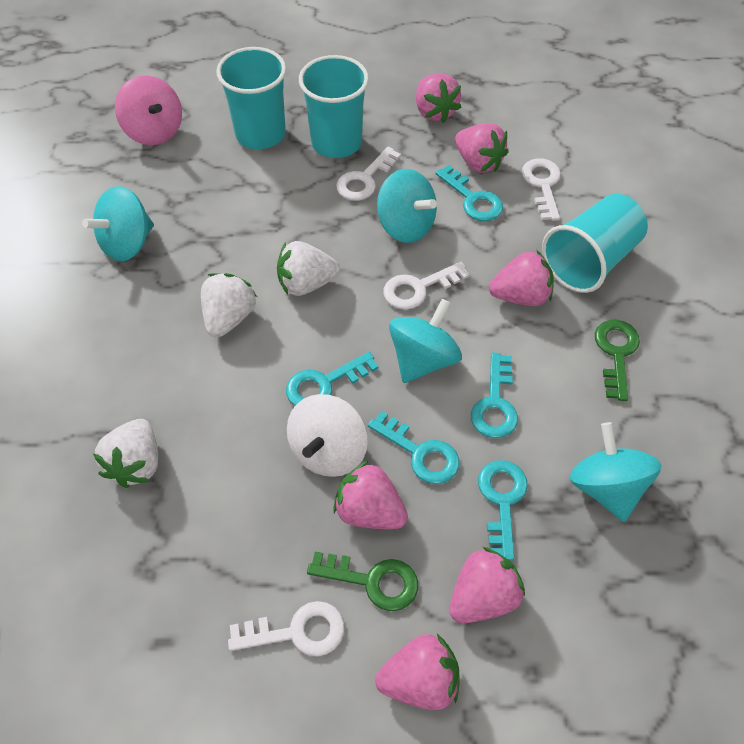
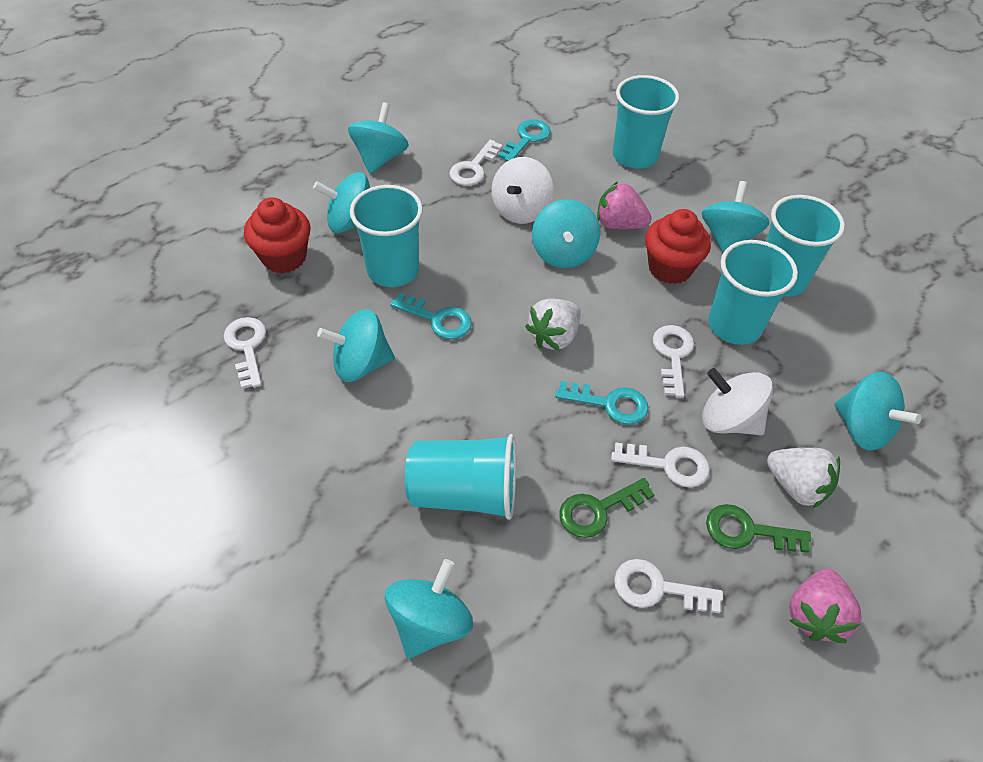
pink spinning top: [115,75,182,145] = 1 -> none = 0
pink strawberry: [333,461,408,529] [375,634,459,710] [416,73,462,123] [449,547,525,623] [455,123,509,173] [489,250,554,306] = 6 -> [597,181,652,229] [789,569,862,643] = 2
red cupcake: none = 0 -> [244,197,310,273] [645,209,711,284] = 2
turquoise cup: [216,47,286,149] [299,55,369,158] [542,194,648,293] = 3 -> [350,185,423,287] [405,434,516,520] [613,75,679,169] [708,240,798,345] [766,195,845,296] = 5
turquoise key: [286,352,378,406] [368,411,460,484] [435,165,503,221] [471,353,518,438] [478,460,528,561] = 5 -> [390,293,472,339] [498,119,551,161] [555,381,648,425] = 3
turquoise spinning top: [82,186,154,261] [377,169,437,243] [389,299,462,383] [570,422,662,522] = 4 -> [313,172,370,233] [317,309,395,382] [348,102,409,174] [385,559,473,659] [532,199,600,268] [702,181,769,253] [834,372,921,450] = 7
white key: [228,601,344,656] [336,147,401,201] [384,262,469,310] [522,158,561,221] = 4 -> [224,317,266,389] [449,140,503,186] [611,442,710,488] [614,559,723,613] [653,325,694,398] = 5
white spinning top: [287,394,368,477] = 1 -> [491,157,553,224] [702,368,773,435] = 2
white strawberry: [93,419,158,488] [201,273,257,338] [277,241,340,296] = 3 -> [525,299,581,351] [767,448,840,509] = 2

